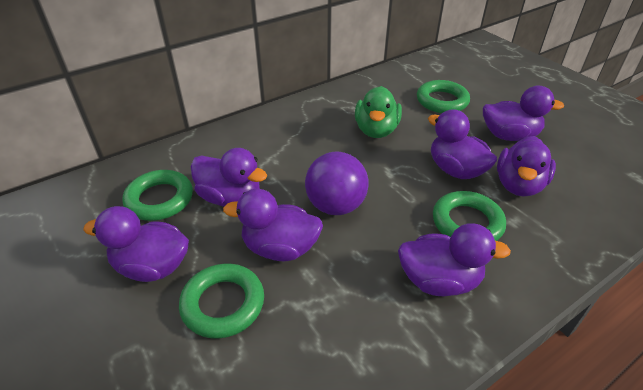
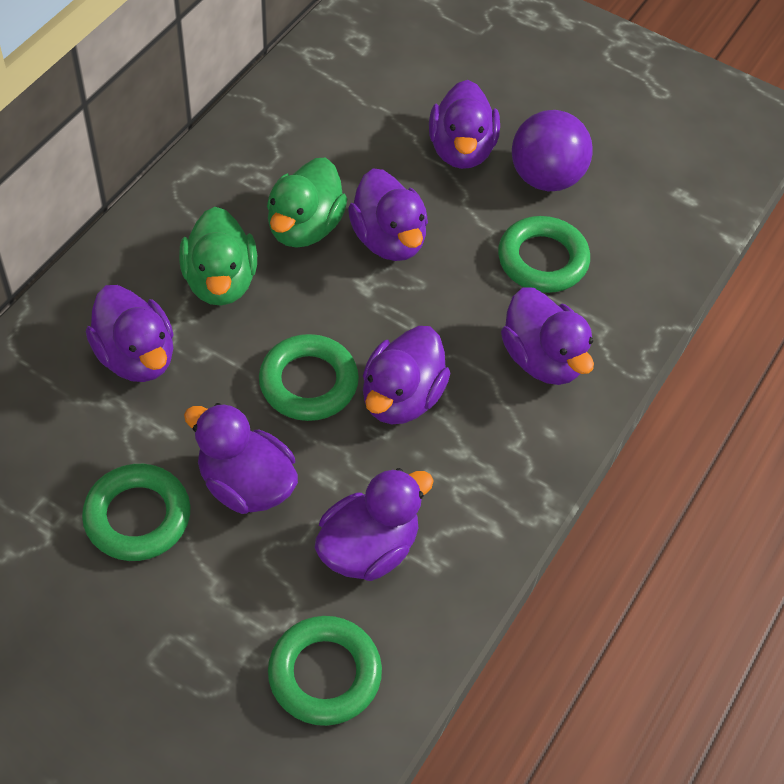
green duck: [355,86,402,138] = 1 -> [179,207,257,306] [267,158,347,248] = 2

